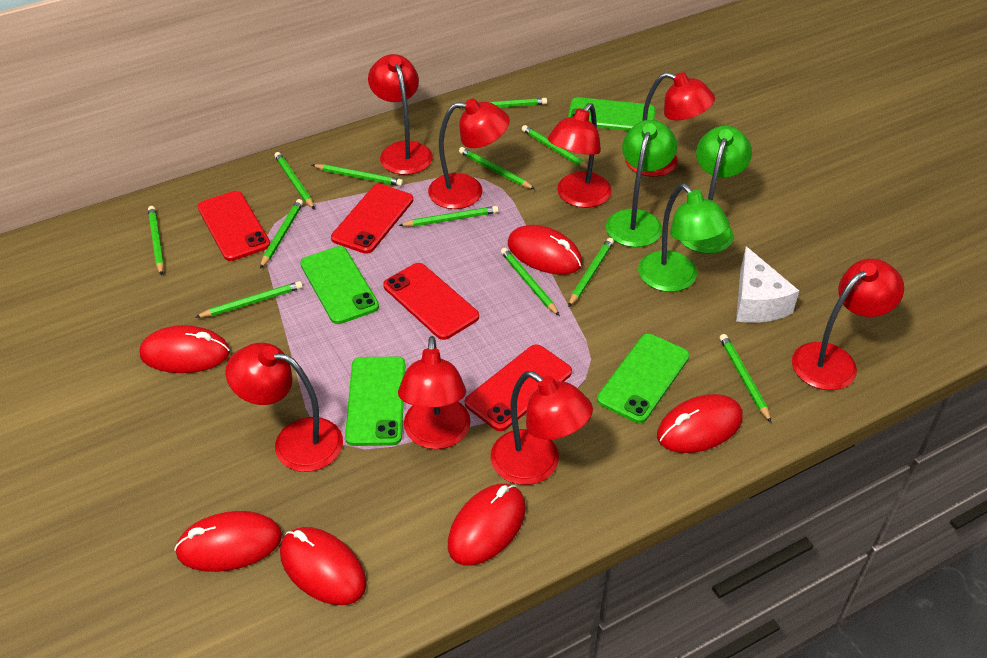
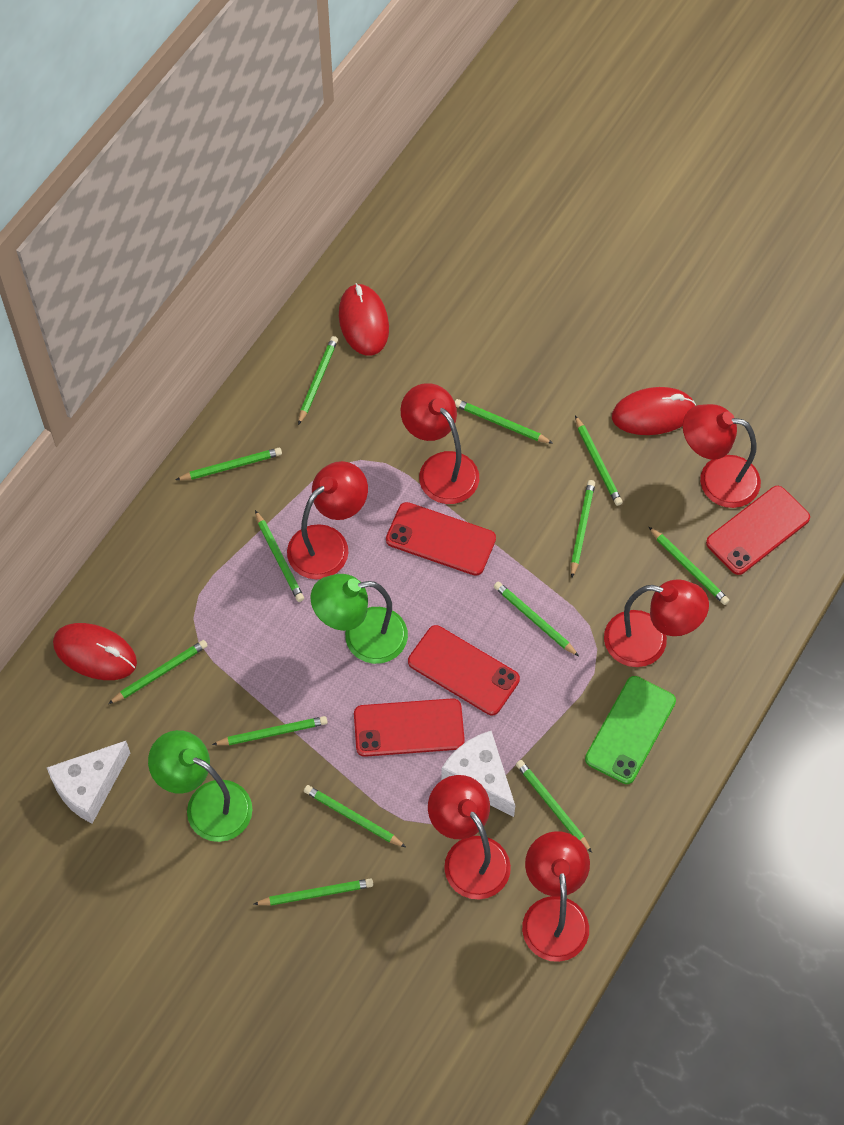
green lamp: [606,120,677,247] [638,184,730,292] [680,126,752,254] = 3 -> [148,730,253,842] [311,574,408,664] = 2
green pencil: [148,206,164,276] [196,281,303,318] [260,199,303,269] [274,152,315,210] [312,164,403,186] [399,206,499,227] [457,98,547,109] [459,147,535,189] [501,248,560,316] [522,125,588,169] [568,238,614,307] [720,334,771,423] = 12 -> [108,640,208,704] [176,448,282,480] [212,716,327,745] [253,878,373,906] [255,510,304,602] [298,336,338,425] [304,785,406,847] [455,399,553,444] [494,582,579,656] [516,760,592,853] [571,480,595,577] [575,415,623,506] [649,527,729,605] = 13
green phone: [300,246,379,324] [345,357,405,446] [568,97,655,131] [597,334,689,423] = 4 -> [585,676,676,784] = 1
red lamp: [225,343,343,472] [368,54,433,175] [398,336,471,449] [428,99,510,209] [491,371,593,485] [548,103,612,208] [625,72,715,177] [792,259,904,390] = 8 -> [287,461,368,579] [400,383,479,504] [428,775,511,900] [522,831,590,962] [604,579,709,667] [683,404,761,508] = 6
red mouse: [140,325,230,373] [174,511,282,572] [280,527,367,605] [448,484,526,565] [508,225,582,275] [657,394,743,453] = 6 -> [53,623,137,680] [339,283,389,356] [612,387,696,435] = 3
white cheese: [736,246,799,323] = 1 -> [47,741,130,824] [441,731,515,817] = 2

